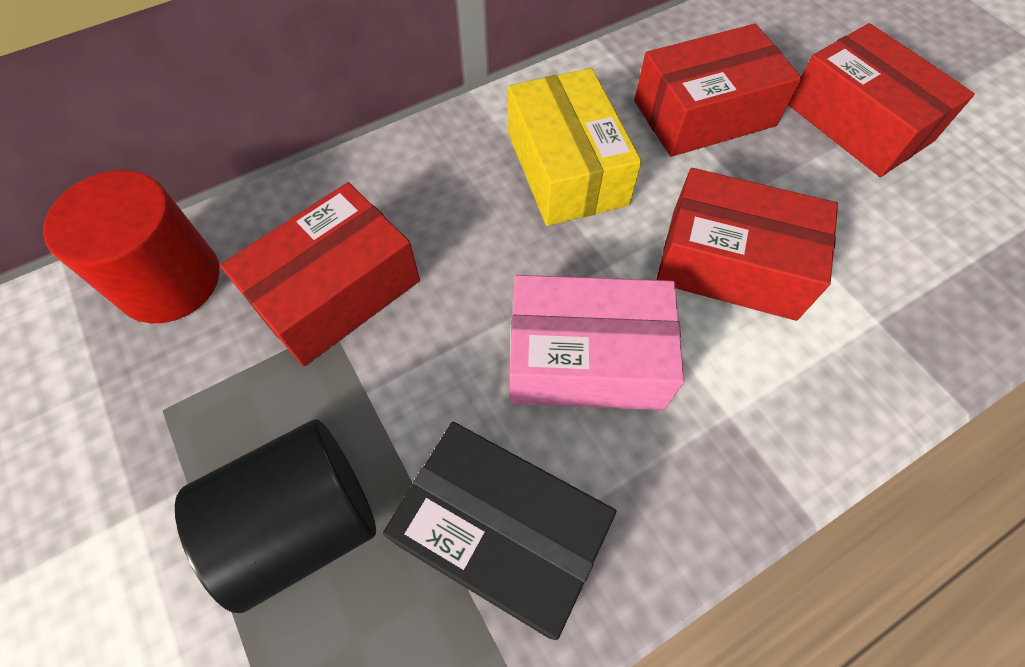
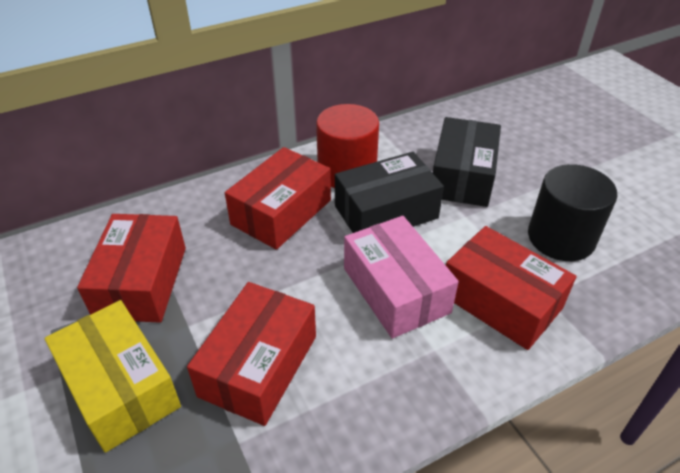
black box: [383,422,616,640] = 1 -> [335,152,444,233] [433,117,501,207] = 2

